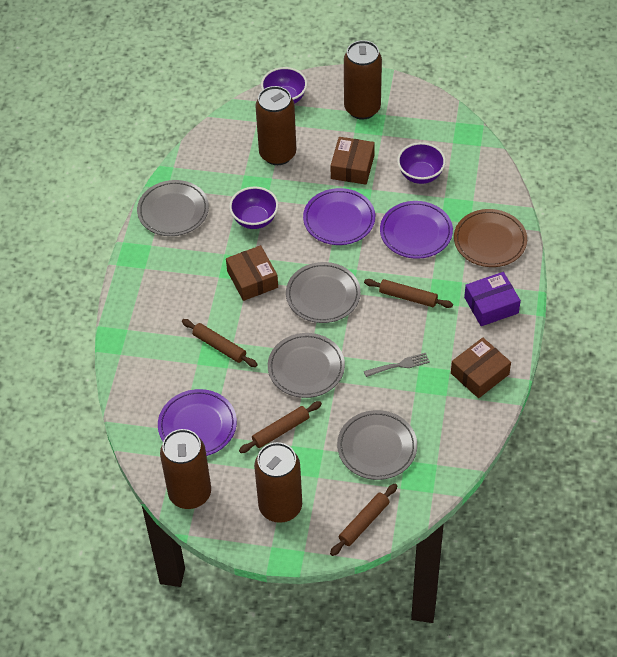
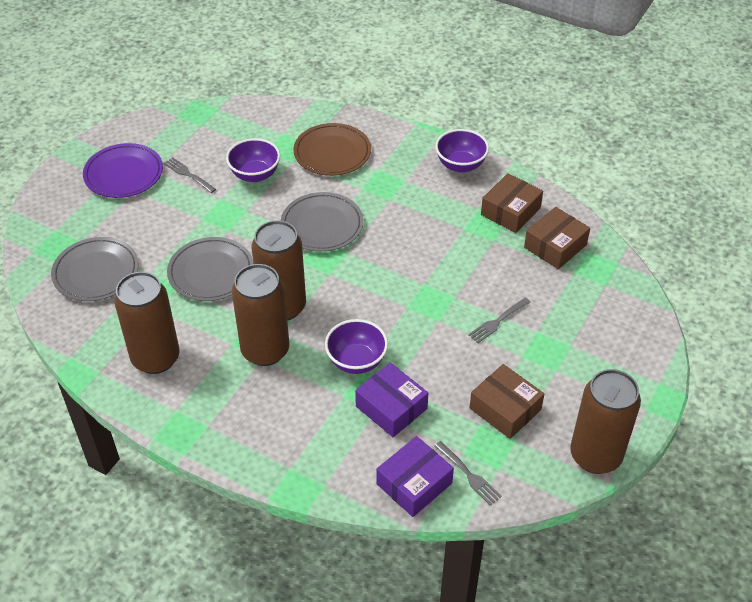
brown rolling pin: [182,319,258,367] [239,401,322,453] [330,484,397,556] [364,279,453,308] = 4 -> none = 0
grey fork: [364,353,430,377] = 1 -> [164,157,216,193] [434,441,502,505] [468,298,531,343] = 3
grey plate: [137,180,209,236] [268,333,345,398] [286,262,361,323] [337,410,417,480] = 4 -> [51,237,139,301] [167,237,253,301] [281,192,364,252] = 3
purple box: [464,272,521,326] = 1 -> [355,363,428,437] [377,436,454,517] = 2
purple plate: [158,389,237,456] [303,188,375,245] [380,201,453,259] = 3 -> [83,143,163,198] = 1

